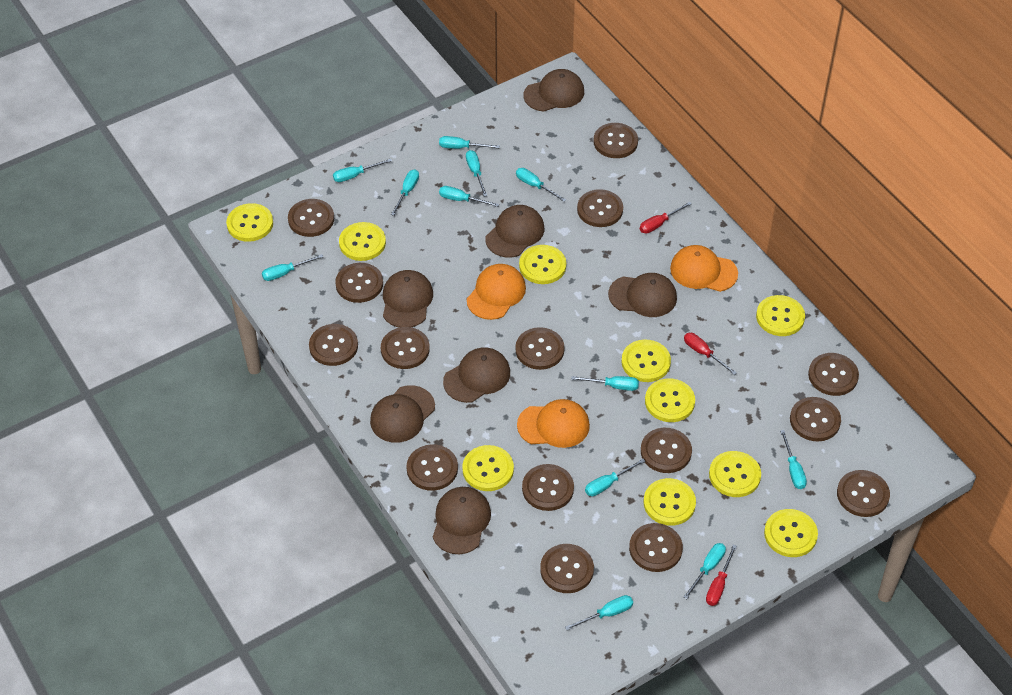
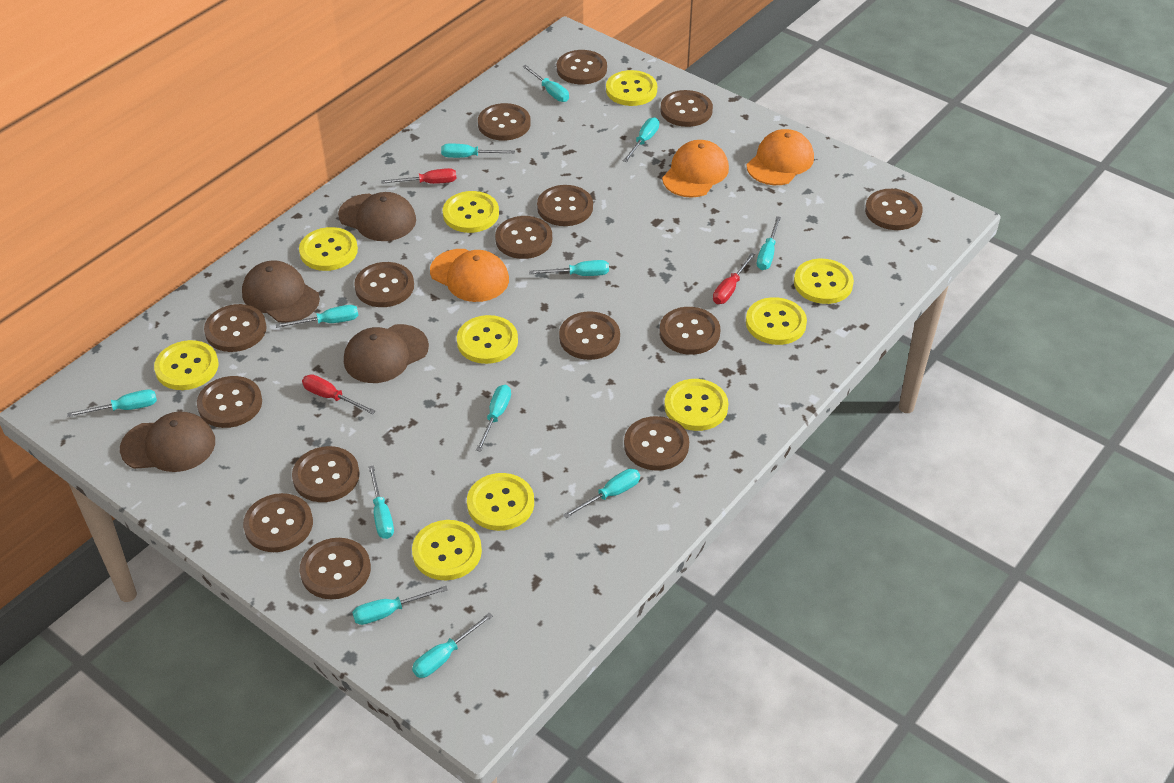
brown cap: [370,385,435,443] [383,270,433,328] [433,487,491,554] [443,348,510,403] [485,205,545,258] [524,69,584,112] [608,273,677,317] = 7 -> [120,412,215,472] [242,260,320,323] [338,192,416,241] [344,324,429,383] = 4

